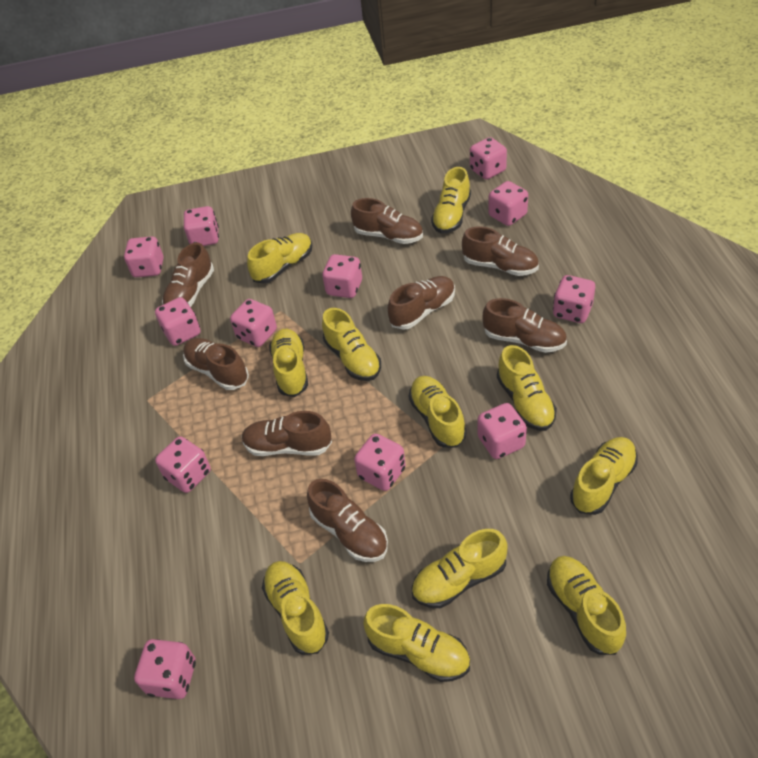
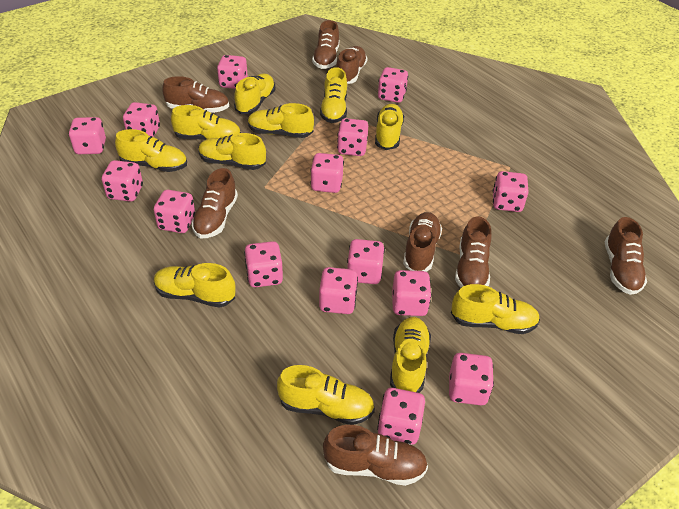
pink dice: [124,236,164,277] [134,639,196,699] [155,297,200,346] [155,436,211,493] [184,206,219,246] [230,299,277,347] [322,254,362,298] [354,434,406,491] [470,137,507,180] [477,403,527,459] [488,181,528,226] [553,275,595,323] = 12 -> [69,117,106,154] [102,160,143,202] [123,102,160,137] [154,190,195,233] [217,55,247,89] [244,241,283,287] [310,153,344,193] [319,267,358,314] [337,118,368,156] [347,239,385,284] [377,388,425,445] [378,67,408,103] [392,270,432,316] [449,353,494,405] [493,171,529,212] = 15

